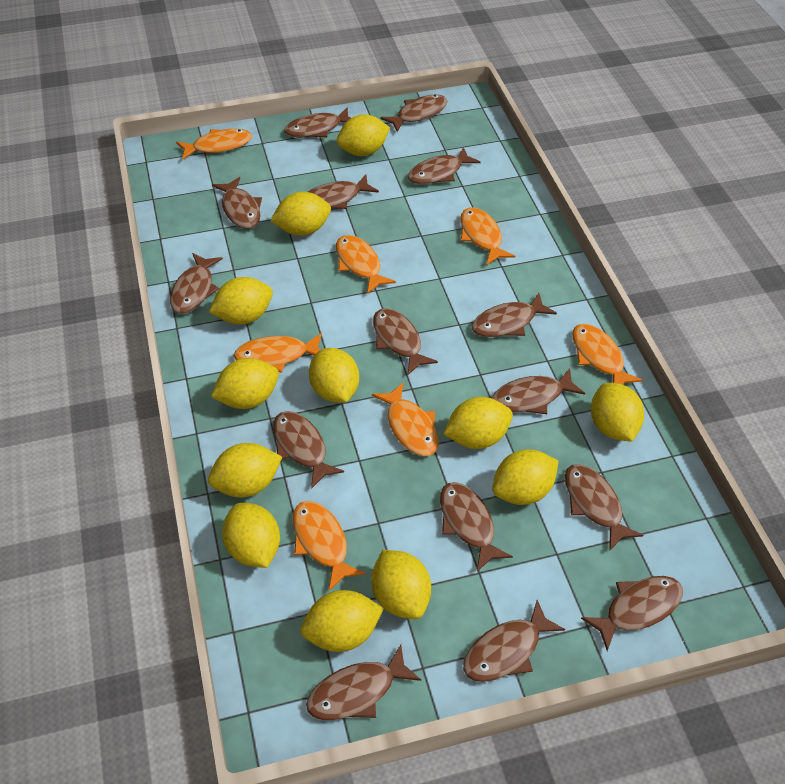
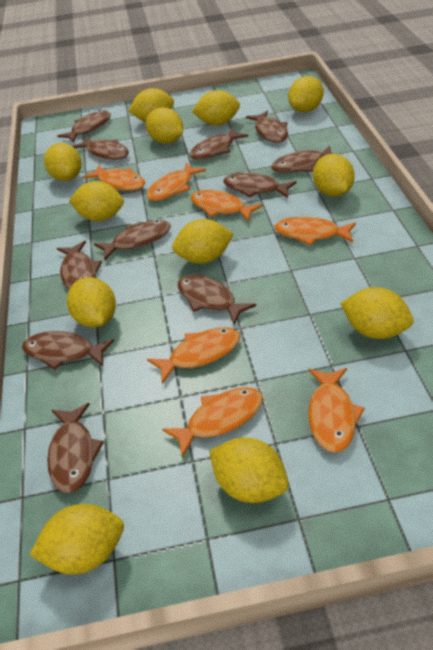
brown fish: [170,253,223,314] [212,177,262,229] [273,411,344,489] [284,107,351,137] [306,645,421,720] [308,175,379,209] [373,308,438,375] [380,94,448,132] [408,147,480,184] [440,482,513,571] [463,600,565,682] [472,293,557,337] [492,368,585,414] [565,464,643,551] [581,576,683,651] = 15 -> [22,331,114,370] [47,403,104,493] [57,110,111,143] [57,241,102,289] [72,136,129,159] [94,220,171,260] [178,275,256,324] [189,128,248,160] [223,173,297,198] [246,111,288,142] [271,145,334,173] = 11

